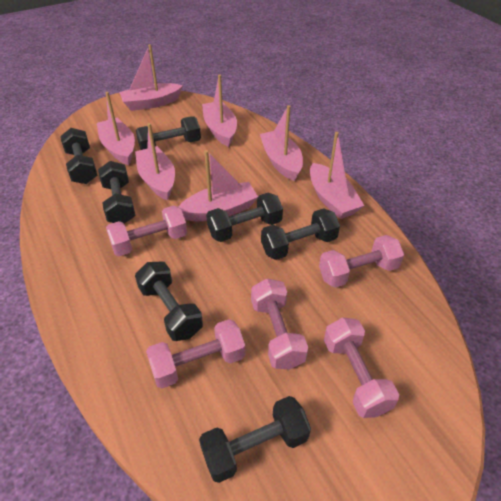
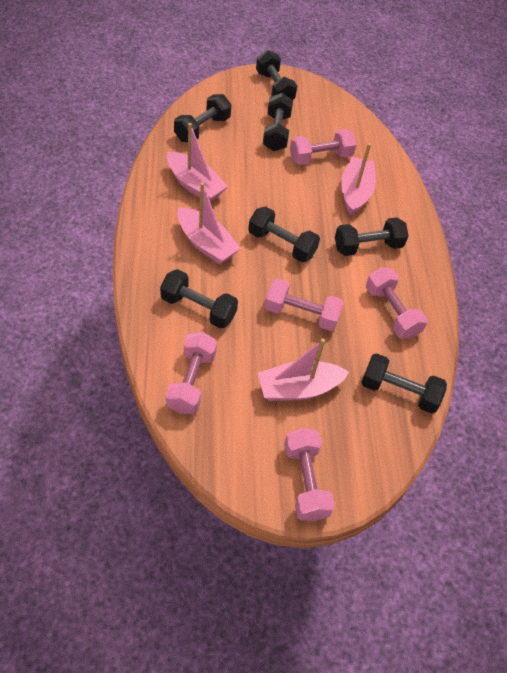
pink boat: [97,92,135,165] [119,44,183,111] [135,123,175,200] [179,150,258,221] [202,74,237,147] [260,105,303,181] [310,132,364,219] = 7 -> [167,123,228,202] [177,182,241,265] [258,338,349,401] [341,143,376,216] = 4

